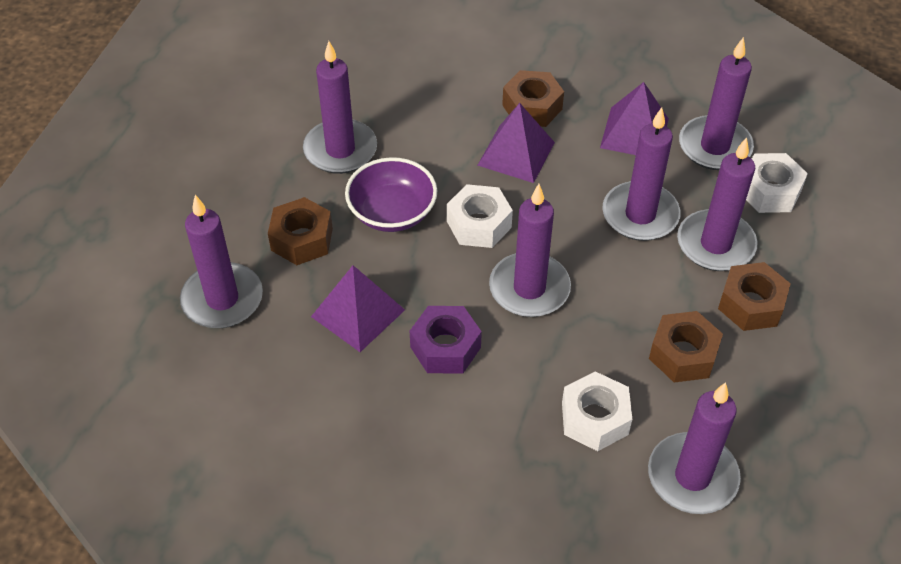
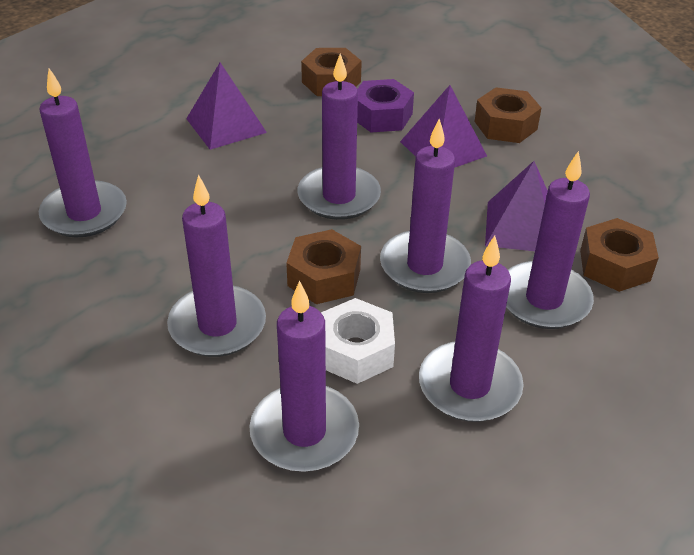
purple bowl: [345,157,437,232] = 1 -> none = 0
white nut: [447,184,513,248] [562,371,632,451] [746,153,808,213] = 3 -> [321,298,395,384] = 1

